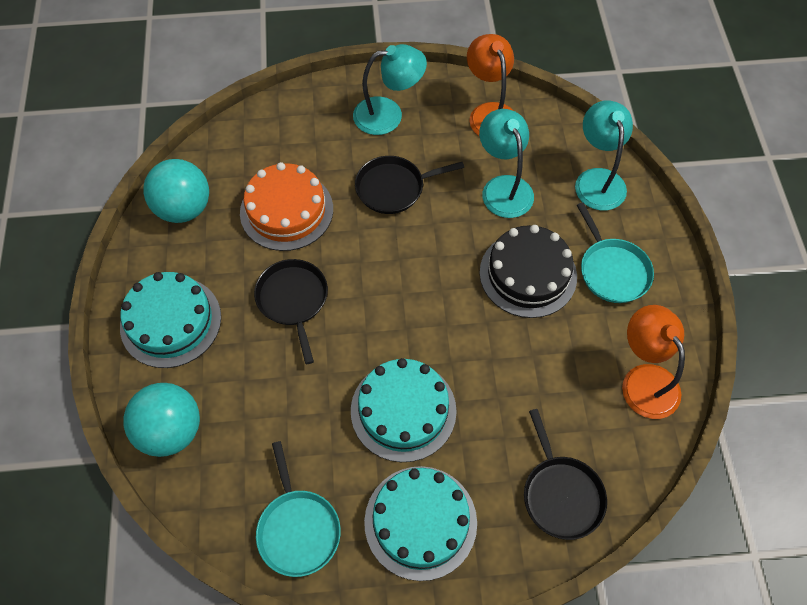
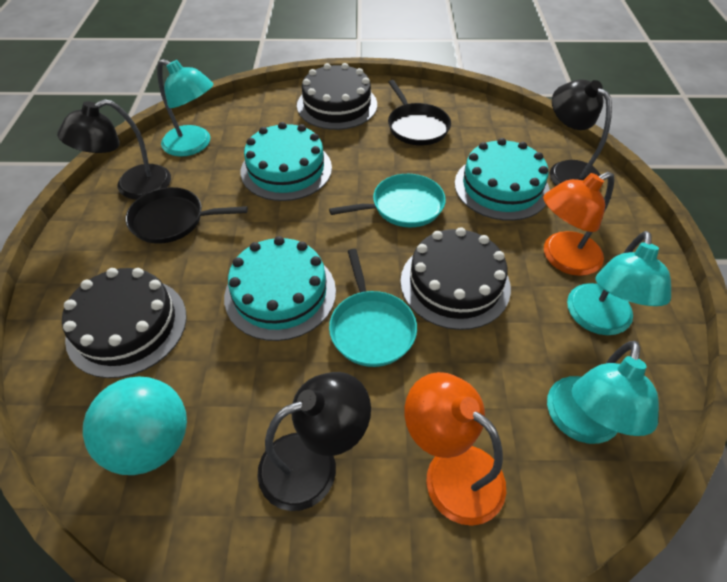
black cake: [480,225,577,318] = 1 -> [62,268,187,378] [297,63,377,130] [400,227,511,330] = 3
black lamp: none = 0 -> [57,99,171,200] [257,372,371,511] [550,79,612,186] = 3
black pan: [254,259,328,364] [355,156,464,214] [524,409,607,540] = 3 -> [125,187,248,244] [388,80,451,146] = 2
orange cake: [240,162,333,251] = 1 -> none = 0
turquoise ball: [123,383,200,457] [144,159,209,223] = 2 -> [83,376,187,475] = 1

